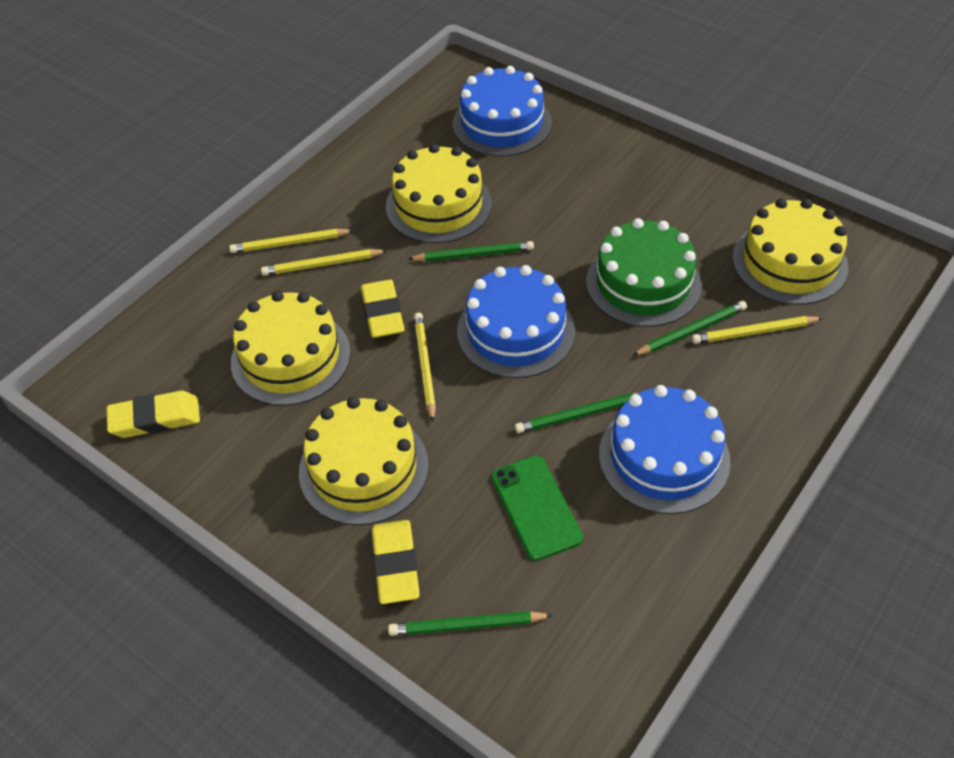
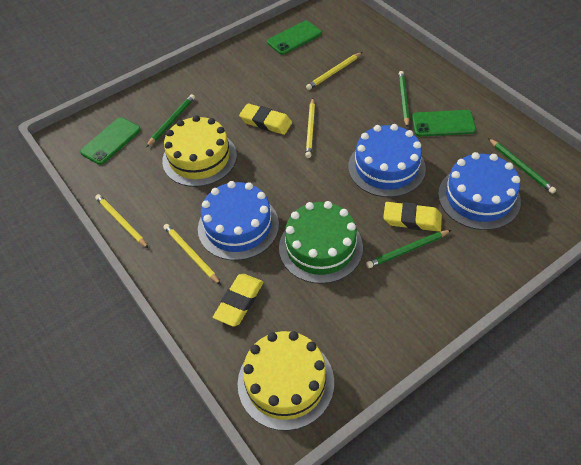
green phone: [491,456,583,561] = 1 -> [80,117,141,165] [267,21,322,55] [412,110,476,137] = 3
yellow cake: [231,291,351,406] [299,397,429,525] [386,144,492,243] [732,199,848,305] = 4 -> [162,115,237,187] [238,331,334,431] = 2

